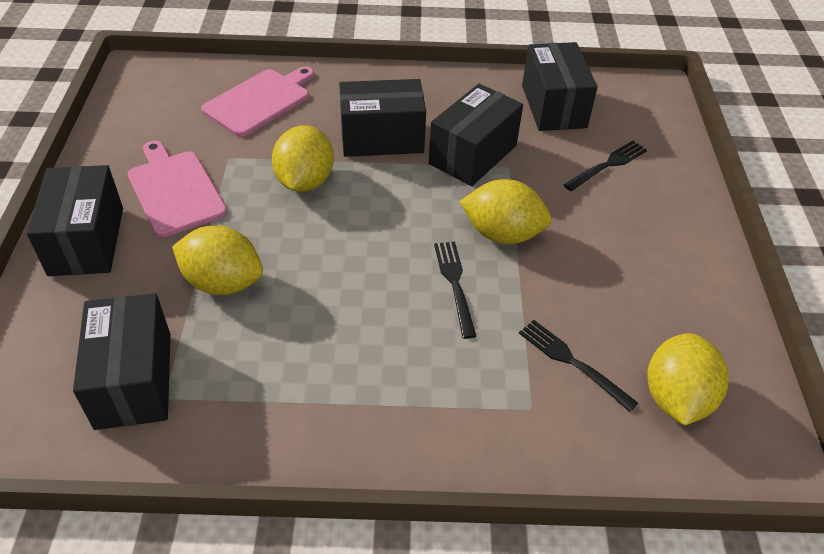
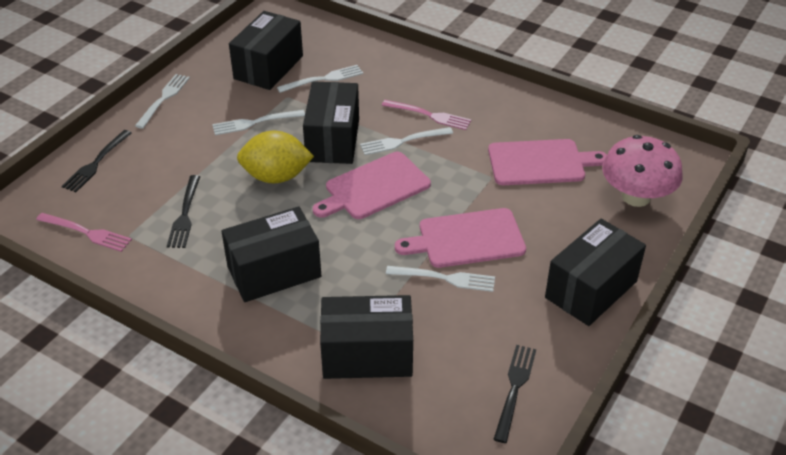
pink cutting board: [127,140,227,237] [201,66,314,137] = 2 -> [313,152,431,219] [395,208,526,268] [488,139,607,185] = 3
pink fork: none = 0 -> [36,213,132,252] [382,100,471,130] = 2
pink mushroom: none = 0 -> [602,135,683,207] = 1
white fork: none = 0 -> [135,74,190,129] [212,110,305,135] [277,65,363,93] [360,127,453,155] [386,266,495,292] = 5
yellow lemon: [172,225,263,295] [272,126,334,192] [459,179,551,244] [648,333,729,426] = 4 -> [237,130,314,183] = 1

